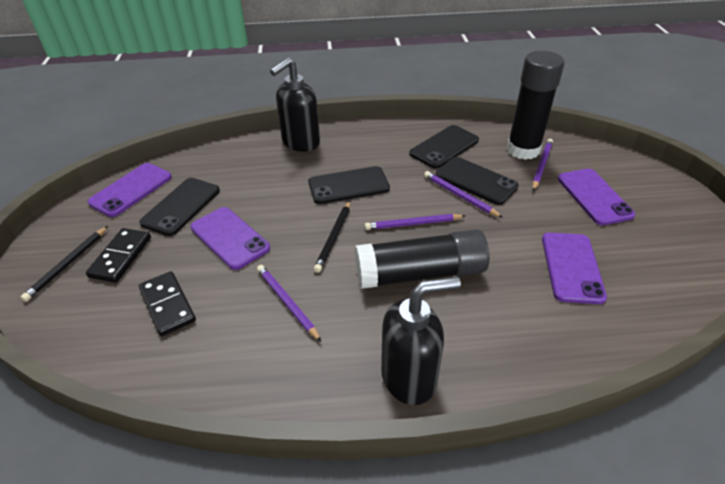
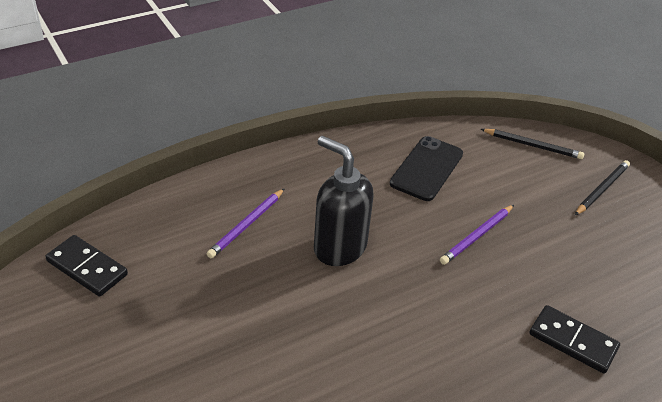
black glue stick: [355,229,490,289] [507,51,565,160] = 2 -> none = 0
black phone: [139,178,220,236] [308,166,390,204] [410,125,479,169] [436,157,519,205] = 4 -> [390,136,463,201] = 1
black soap dispenser: [270,57,320,152] [381,276,461,405] = 2 -> [314,136,373,266] = 1
purple pencil: [257,265,322,342] [365,214,465,230] [424,171,503,218] [532,139,553,191] = 4 -> [207,188,285,258] [440,205,514,265] = 2
purple phone: [88,163,172,217] [190,207,270,270] [542,233,607,304] [558,169,635,225] = 4 -> none = 0

